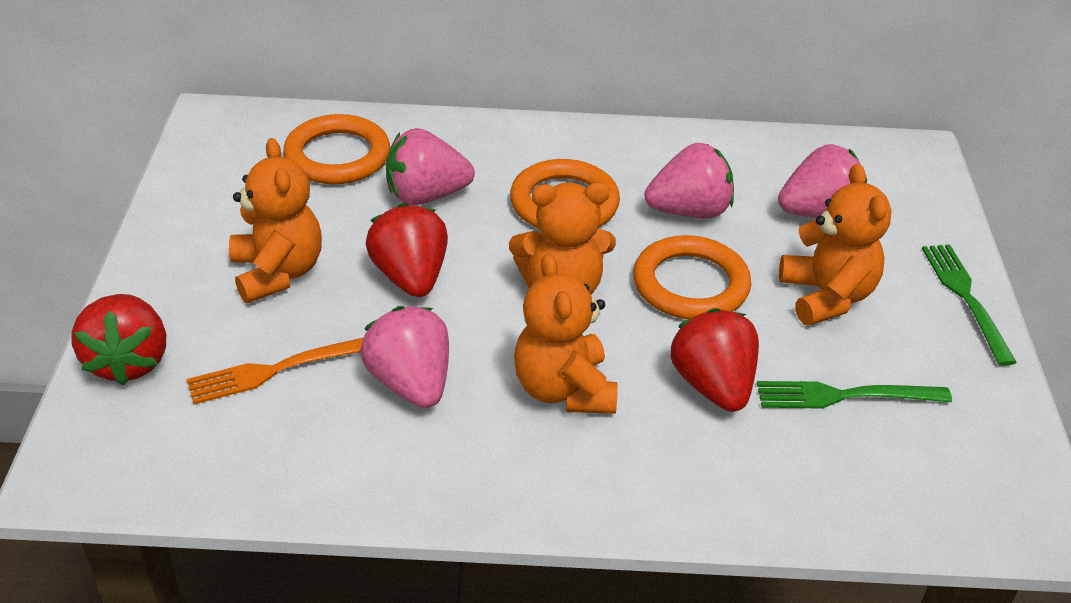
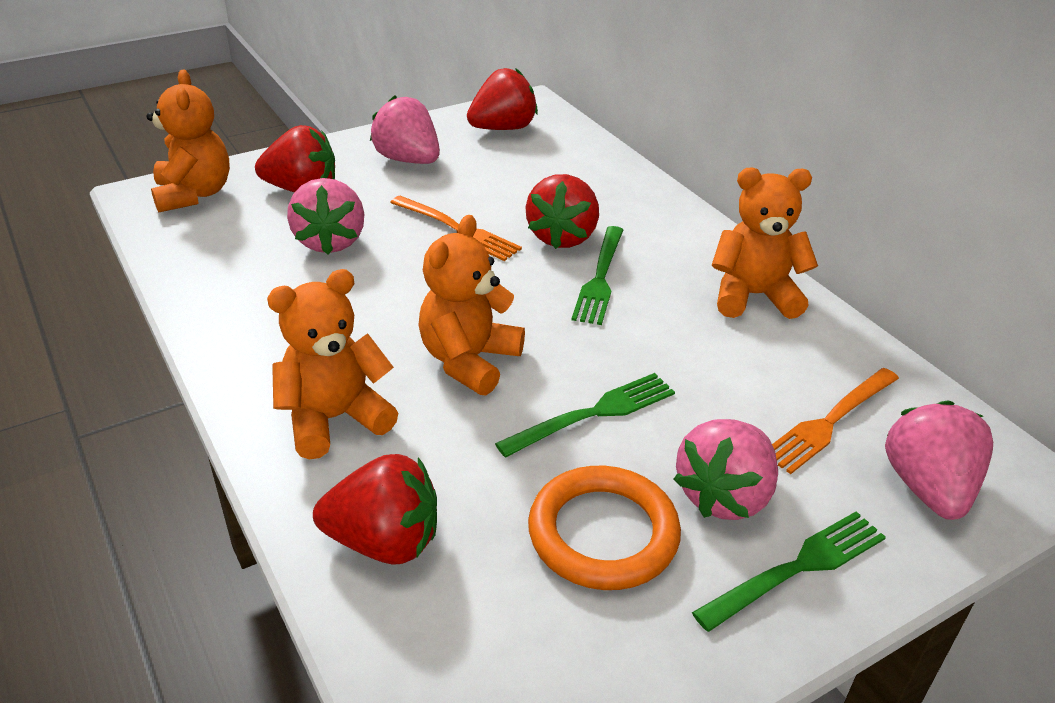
green fork: [757,381,952,408] [922,244,1017,366] = 2 -> [495,373,675,457] [572,226,623,325] [692,511,886,632] = 3
orange fork: [186,337,364,404] = 1 -> [390,196,522,261] [772,368,899,474] = 2
orange ring: [283,114,390,184] [510,159,620,228] [633,235,751,320] = 3 -> [528,466,681,590] = 1
red strawberry: [71,294,166,385] [366,203,448,297] [670,308,759,412] = 3 -> [255,125,335,192] [313,454,437,565] [467,68,538,130] [525,174,599,249] = 4

